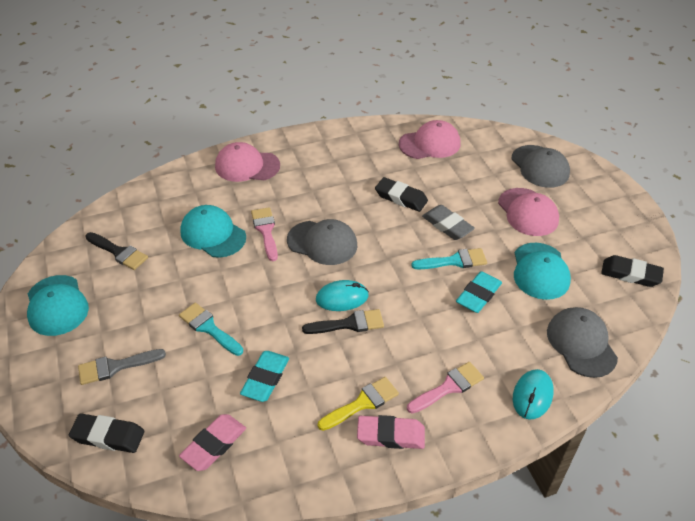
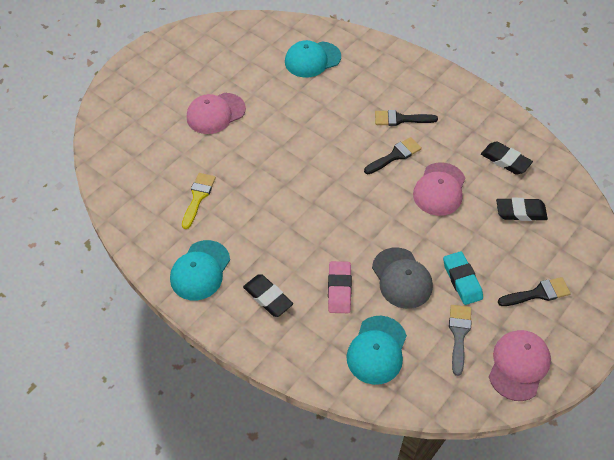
black brush: [85,232,148,270] [302,309,384,334] = 2 -> [364,137,422,174] [375,110,438,126] [498,277,571,306] = 3
grey cap: [287,219,357,265] [512,145,570,188] [547,307,618,378] = 3 -> [372,248,433,309] = 1
grey eraser: [422,205,475,240] = 1 -> none = 0
pink brush: [251,207,278,261] [407,362,484,414] = 2 -> none = 0
pink eraser: [179,414,246,471] [357,415,425,449] = 2 -> [328,261,352,313] = 1
turquoise brush: [179,303,243,356] [411,248,487,269] = 2 -> none = 0
turquoise eraser: [240,351,289,402] [456,271,502,313] = 2 -> [443,251,483,305] = 1
turquoise mouse: [316,280,369,311] [513,369,554,420] = 2 -> none = 0

